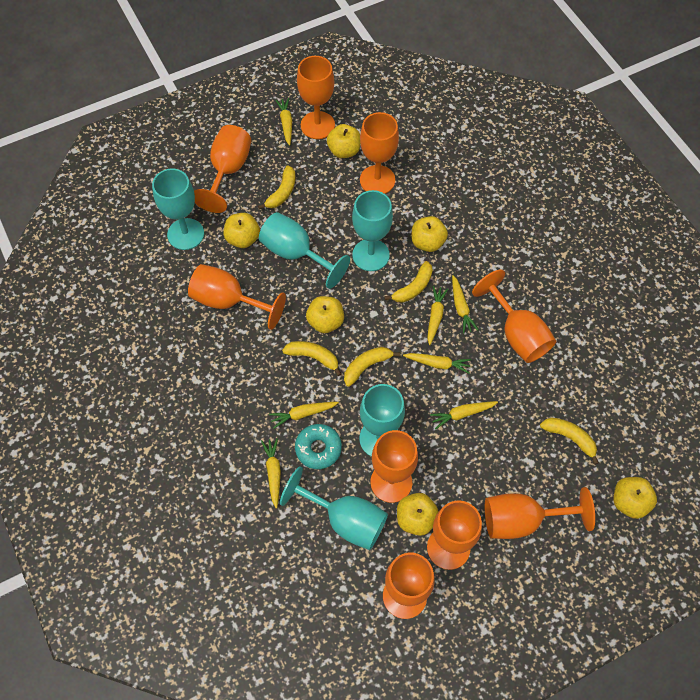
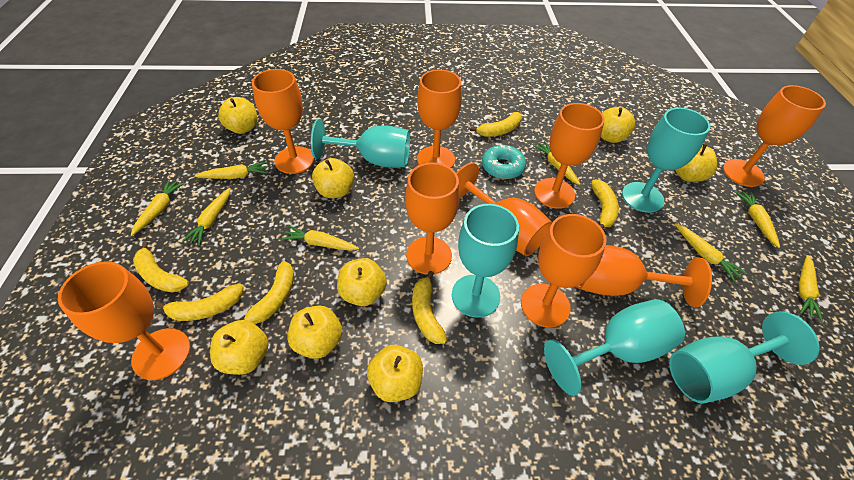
yellow apple: [224,213,260,248] [306,296,344,333] [327,124,361,158] [397,493,439,536] [412,216,448,252] [613,477,657,519] = 6 -> [210,320,269,375] [218,97,257,134] [287,306,342,359] [312,158,354,198] [337,258,387,306] [367,345,423,402] [601,107,635,143] [675,144,717,182] = 8
yellow banana: [258,165,295,209] [282,341,341,376] [344,347,400,387] [384,261,433,303] [540,418,599,465] = 5 -> [133,241,189,293] [155,284,244,321] [240,261,294,324] [412,271,447,344] [470,112,522,137] [591,180,619,229] = 6
yellow carrot: [261,438,281,508] [269,402,339,429] [275,98,292,146] [403,353,471,373] [427,286,448,345] [430,401,498,429] [452,275,478,334] = 7 -> [131,180,184,236] [182,188,231,245] [194,162,268,179] [281,226,359,251] [533,141,580,185] [675,224,746,281] [736,192,780,248] [798,255,823,321] = 8

